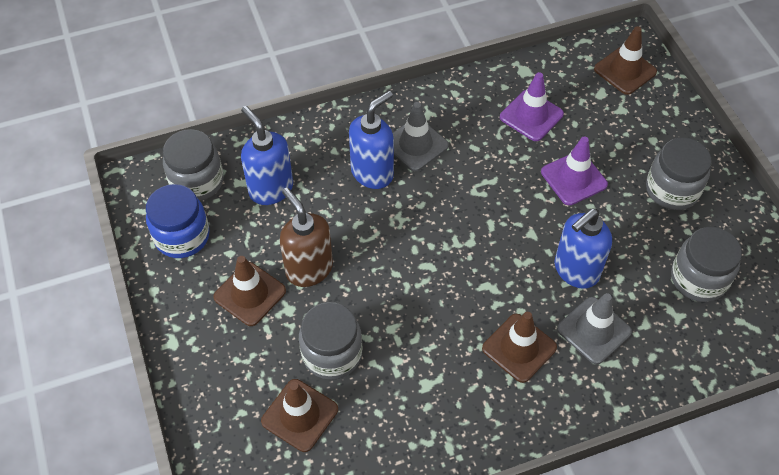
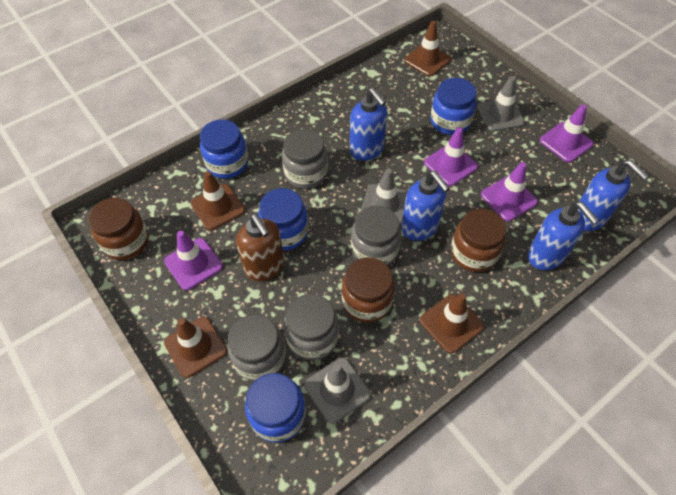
blue jar: [146,184,210,258] = 1 -> [200,119,248,179] [245,373,306,442] [258,188,308,250] [431,78,476,135] = 4
blue soap dispenser: [241,106,293,205] [349,91,394,189] [555,208,612,289] = 3 -> [350,88,387,161] [401,171,450,241] [528,202,599,270] [577,160,649,231] = 4
brown jar: none = 0 -> [88,198,149,260] [342,257,395,323] [451,209,506,272] = 3
grey traffic cone: [393,102,449,171] [557,293,632,364] = 2 -> [304,357,371,424] [360,169,407,225] [477,76,525,132] = 3
purple traffic cone: [500,72,564,141] [541,136,608,205] = 2 -> [164,231,223,290] [424,127,478,186] [481,162,538,221] [540,104,593,163] = 4

